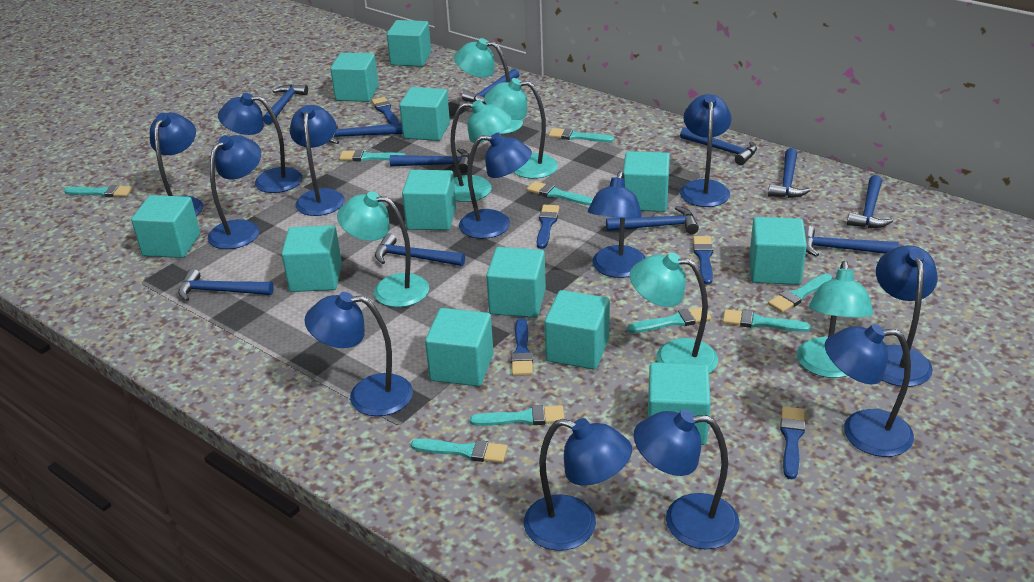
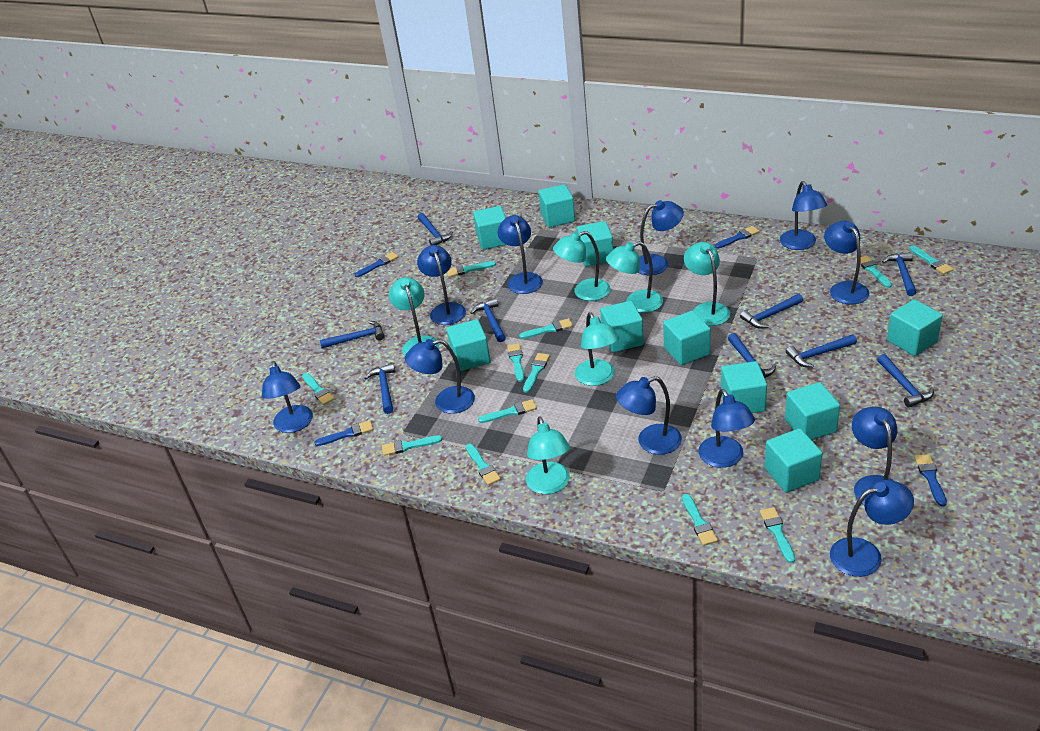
blue brush: [371,97,399,124] [511,318,533,376] [537,205,560,249] [693,236,713,284] [780,406,805,479] = 5 -> [314,420,373,446] [354,252,398,277] [715,226,760,249] [914,454,947,507] = 4
blue hammer: [178,269,274,301] [263,84,308,124] [329,123,403,144] [375,233,465,266] [390,149,470,173] [462,69,520,104] [606,206,699,234] [680,127,757,165] [768,148,811,198] [804,225,899,257] [847,175,893,228] = 11 -> [320,321,385,348] [365,363,395,414] [418,213,453,245] [471,298,506,342] [728,333,776,378] [740,294,803,329] [786,335,857,368] [877,354,934,408] [882,252,916,296] = 9
blue lamp: [150,113,203,216] [208,135,261,249] [218,93,303,193] [290,105,345,216] [305,292,413,416] [459,133,532,239] [524,418,632,551] [588,171,646,278] [634,410,740,549] [680,94,732,207] [825,324,914,457] [876,245,938,387] = 12 -> [262,361,313,433] [405,339,475,414] [417,245,466,325] [498,215,543,294] [616,376,682,455] [638,200,684,275] [699,389,755,468] [780,181,827,250] [824,221,869,305] [830,480,914,577] [852,407,897,505] = 11
turquoise brush: [64,185,133,197] [339,150,406,161] [411,439,508,463] [470,405,565,426] [527,181,593,205] [548,128,614,142] [627,307,711,333] [723,309,811,332] [768,273,832,313] = 9 -> [302,373,335,405] [382,435,442,456] [447,261,496,277] [466,444,501,485] [478,399,537,423] [507,343,524,382] [519,318,573,339] [523,353,550,393] [682,494,718,546] [760,507,795,563] [856,255,892,288] [909,245,953,274] = 12
turquoise cube: [131,195,200,258] [281,225,342,292] [330,53,379,102] [387,20,431,67] [399,87,450,141] [402,170,456,230] [425,308,493,386] [486,247,546,318] [544,290,610,369] [623,151,670,212] [648,362,710,445] [749,217,807,285] = 12 -> [446,319,491,371] [473,206,506,250] [539,184,575,227] [577,221,613,266] [600,301,644,352] [663,311,711,365] [721,361,767,413] [765,428,822,493] [785,382,840,440] [887,299,943,356] = 10

